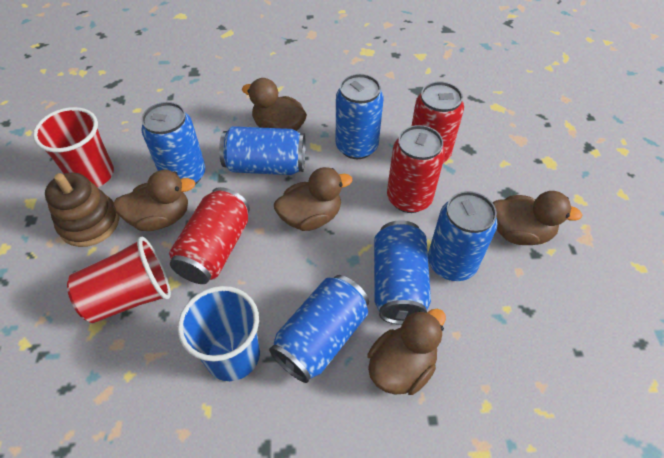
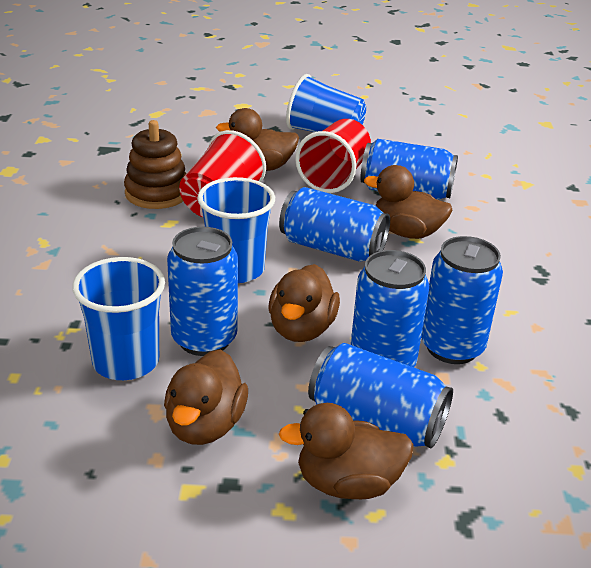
blue cup: [178,286,260,381] = 1 -> [72,257,165,380] [197,177,275,283] [286,74,366,132] = 3
red can: [169,187,250,284] [387,125,445,213] [412,82,464,163] = 3 -> none = 0

